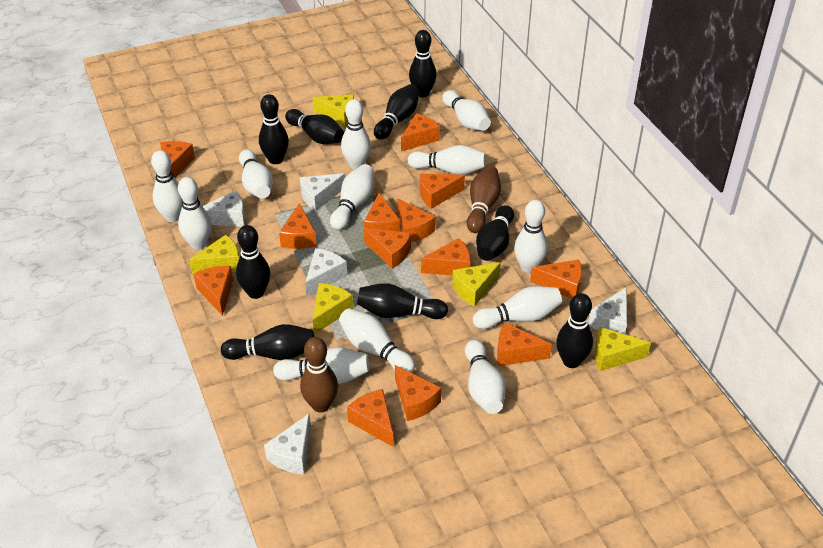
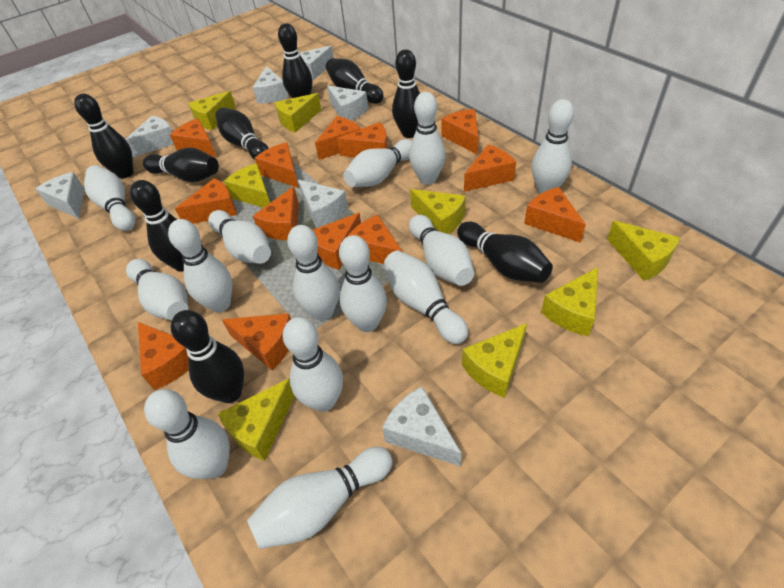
brown bowling pin: [300,337,338,413] [467,166,501,233] = 2 -> none = 0
white bowling pin: [151,150,182,222] [178,177,212,250] [239,150,273,199] [273,347,369,384] [330,164,374,230] [339,308,415,373] [341,99,371,169] [408,145,486,175] [442,90,491,131] [465,340,506,414] [473,286,562,329] [514,200,548,273] = 12 -> [84,165,135,231] [126,259,188,320] [144,389,230,479] [168,219,232,312] [208,210,271,264] [247,447,393,549] [283,317,343,412] [287,225,339,321] [339,235,387,332] [344,139,412,187] [384,250,468,344] [409,92,446,185] [409,215,474,286] [532,99,574,194] = 14
white cheese: [203,190,245,227] [264,414,311,474] [300,173,345,211] [305,248,347,297] [588,287,627,334] = 5 -> [35,172,85,219] [125,116,174,157] [253,66,288,104] [298,180,348,228] [300,45,334,80] [327,86,368,120] [382,387,462,467] = 7
yellow cheese: [189,235,239,274] [312,94,354,126] [313,283,353,334] [452,262,501,306] [595,327,651,371] = 5 -> [188,91,236,130] [217,378,295,461] [224,163,270,208] [274,93,321,133] [410,189,466,234] [462,323,527,398] [541,267,598,336] [607,221,680,281] = 8

